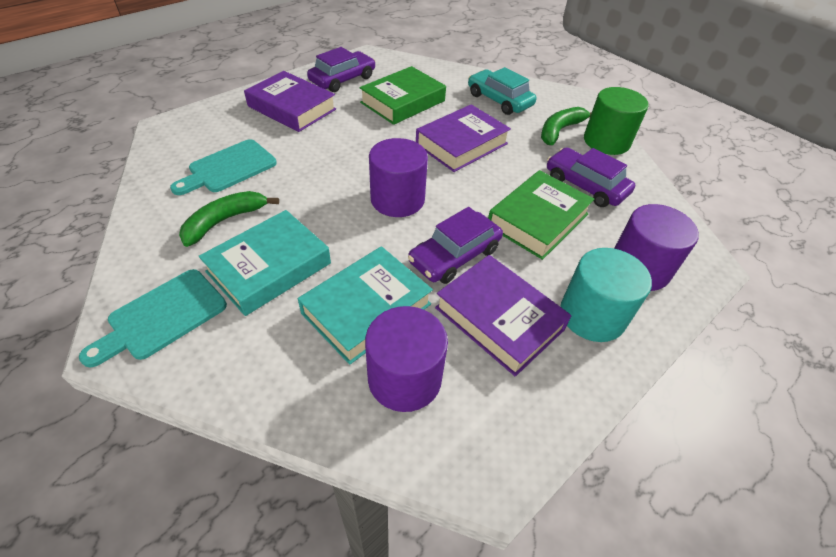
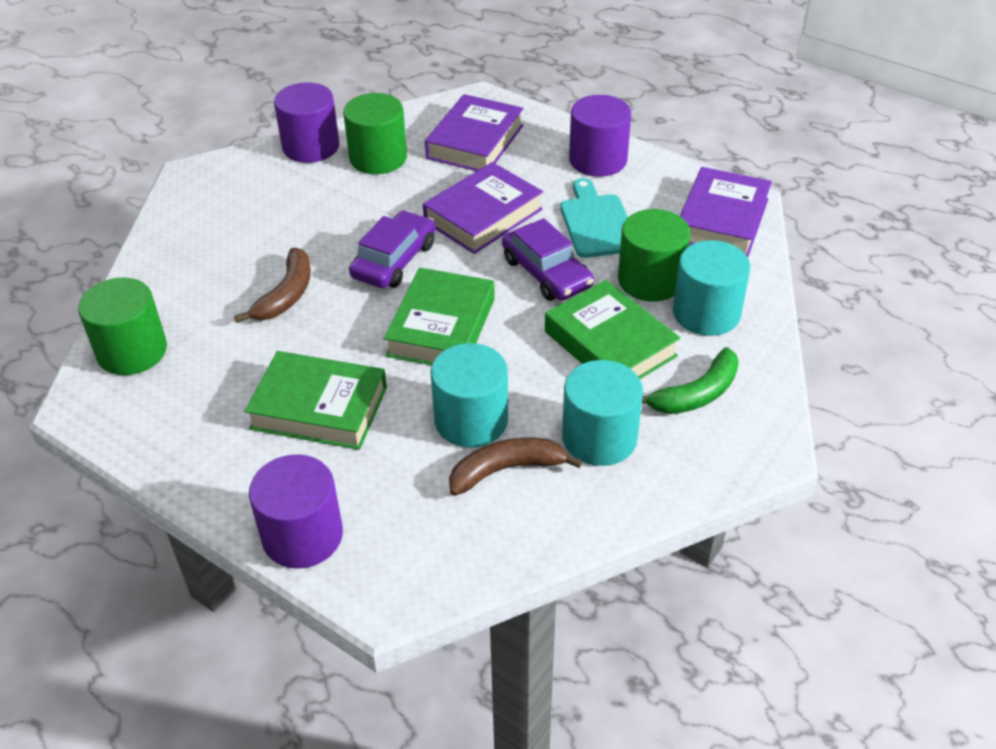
brown banana: none = 0 -> [234,248,311,323] [449,438,582,496] = 2
green banana: [179,191,279,247] [541,107,591,145] = 2 -> [642,347,739,414] = 1
green book: [359,66,446,125] [488,170,595,260] = 2 -> [245,351,387,450] [384,267,495,365] [545,280,680,379] = 3
green cylinder: [584,87,649,155] = 1 -> [78,277,167,375] [343,93,407,174] [618,209,690,301] = 3
purple car: [307,47,375,92] [408,207,503,284] [547,147,635,207] = 3 -> [349,210,436,288] [502,218,594,301] = 2
turquoise book: [199,210,331,316] [298,246,433,365] = 2 -> none = 0
turquoise car: [468,67,536,115] = 1 -> none = 0
turquoise cutting board: [79,269,227,367] [170,139,277,195] = 2 -> [560,178,628,258] = 1
turquoise cylinder: [560,248,652,342] = 1 -> [430,343,508,448] [562,360,643,466] [673,240,750,336] = 3

